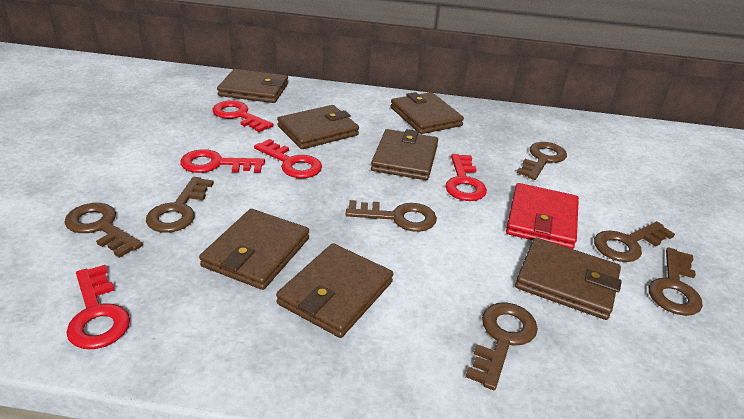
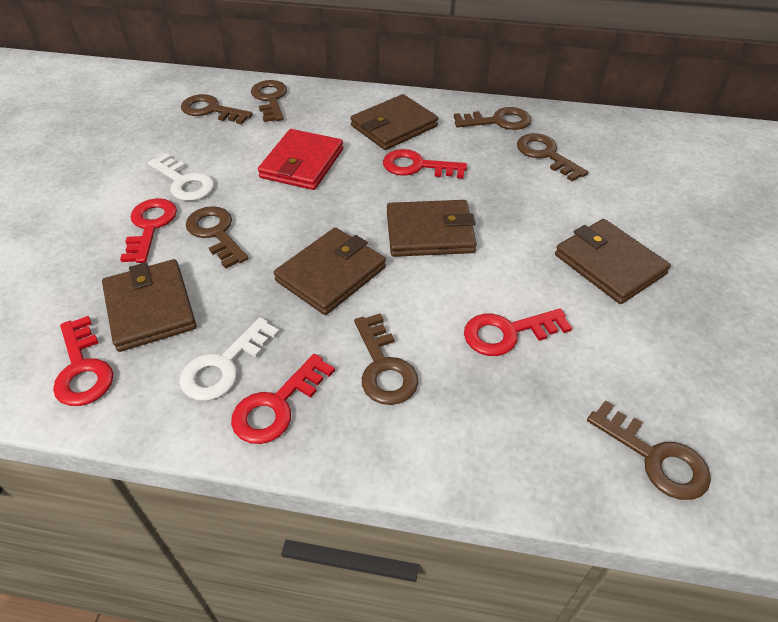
brown wallet: [199,209,309,290] [217,69,288,103] [276,243,393,338] [277,105,359,149] [371,129,438,180] [390,92,464,134] [515,238,622,320] = 7 -> [102,259,196,352] [274,227,386,315] [350,94,438,150] [387,200,477,257] [555,219,671,304] = 5
white key: none = 0 -> [148,154,214,201] [180,317,280,401] = 2

